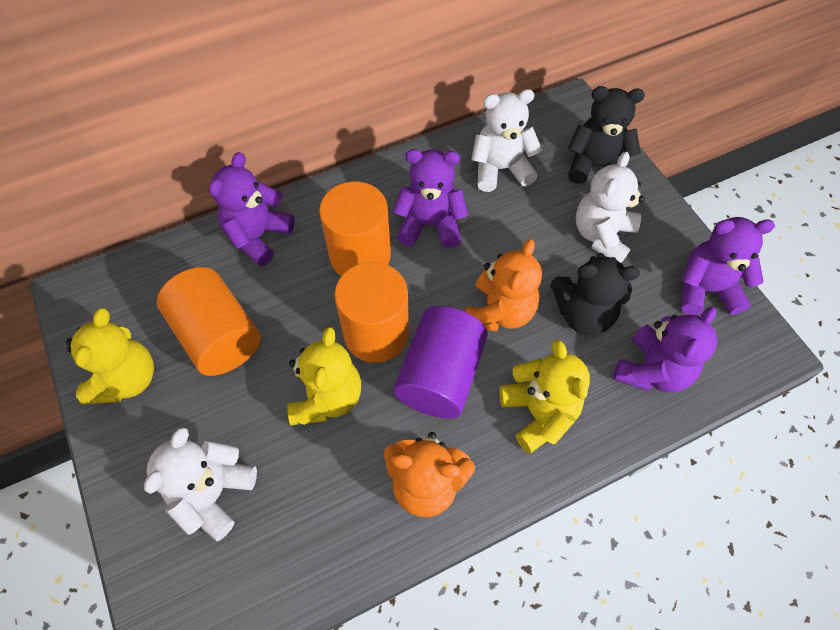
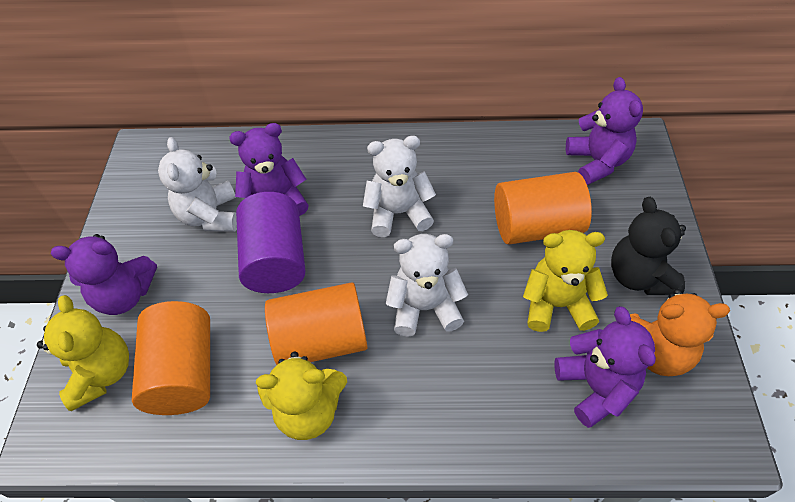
black teddy bear: [551,253,640,335] [568,86,645,184] = 2 -> [611,197,686,295] = 1
orange teddy bear: [384,432,475,517] [465,239,542,331] = 2 -> [630,289,730,376] = 1

